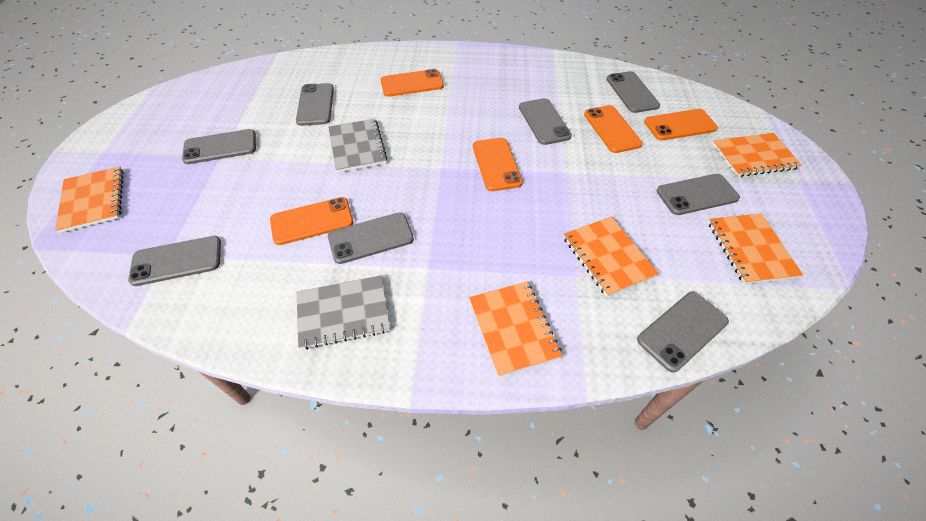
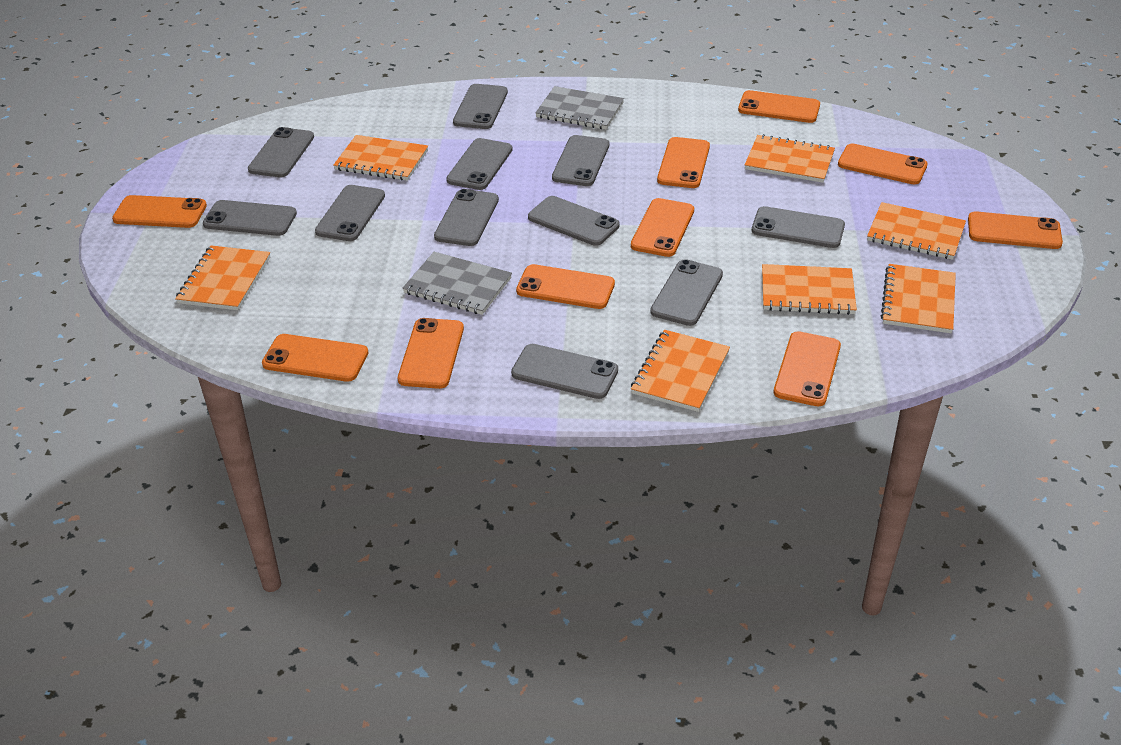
grey phone: [128,236,221,286] [182,129,256,164] [296,83,334,126] [328,212,414,264] [519,98,572,145] [606,71,660,113] [637,292,729,372] [657,174,740,215] = 8 -> [203,200,297,236] [248,127,314,177] [315,185,385,241] [434,189,499,246] [446,138,513,190] [453,84,508,129] [511,344,618,399] [528,196,620,246] [552,135,609,186] [650,259,723,326] [752,206,845,248] = 11
orange notebook: [55,166,124,233] [469,282,562,377] [563,217,659,297] [708,213,803,284] [712,133,802,177] = 5 -> [175,245,270,310] [333,135,428,181] [631,330,730,412] [745,134,835,183] [762,264,857,315] [867,202,966,260] [881,264,956,333] = 7
orange phone: [270,197,354,245] [381,69,444,97] [473,138,523,191] [584,105,643,153] [644,109,718,141] = 5 -> [112,195,207,228] [262,334,369,382] [398,318,464,389] [516,264,615,309] [631,198,694,257] [657,137,710,188] [738,90,820,123] [774,331,841,406] [838,143,928,185] [968,211,1063,249] = 10

